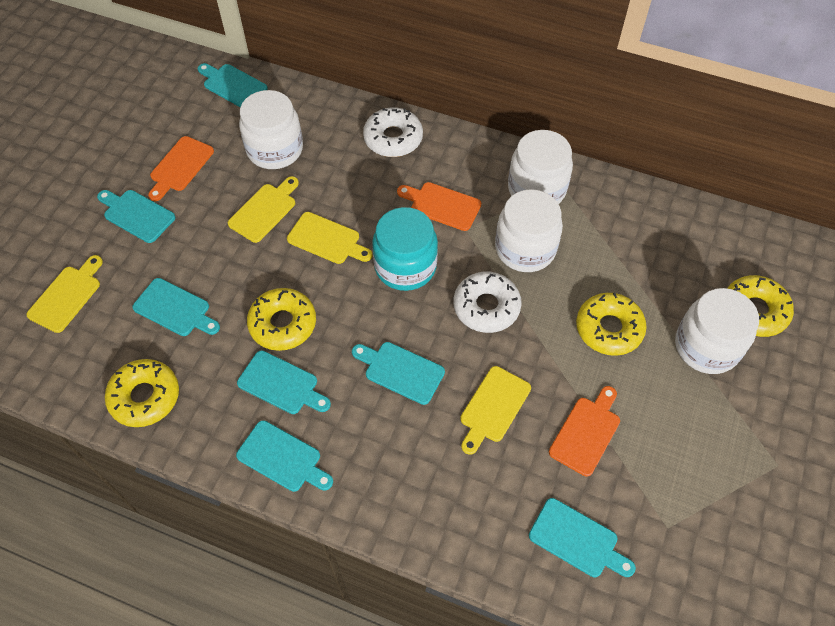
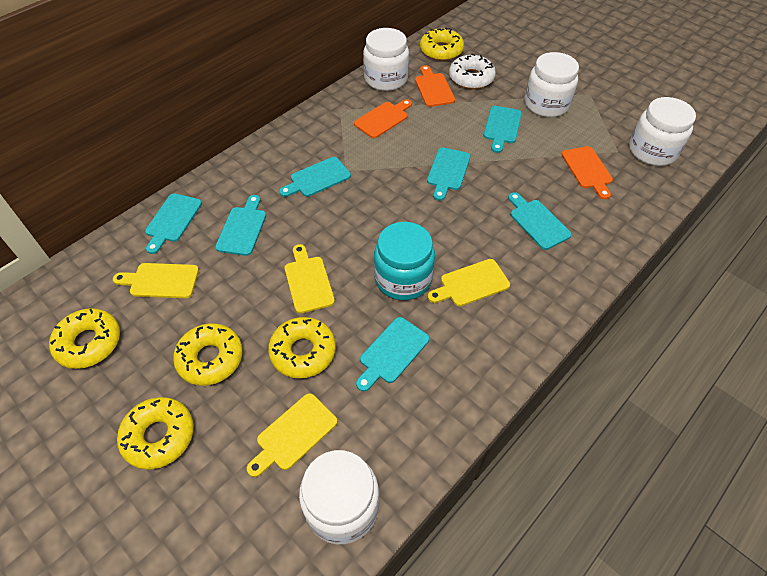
white donut: [363,107,423,157] [454,272,522,333] = 2 -> [449,53,496,89] = 1
yellow donut: [105,359,179,427] [247,288,316,351] [576,293,647,356] [727,275,794,337] = 4 -> [49,308,120,369] [117,397,194,470] [173,323,243,386] [268,317,336,379] [420,27,464,61] = 5

